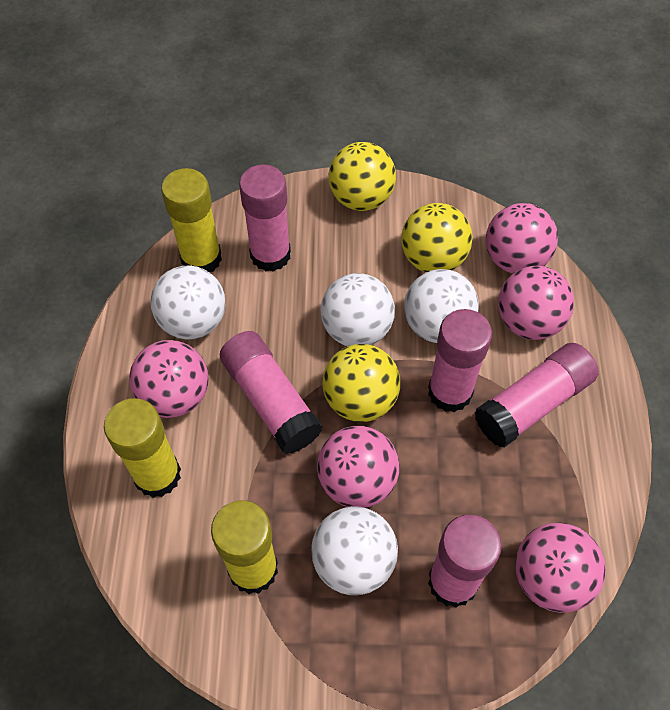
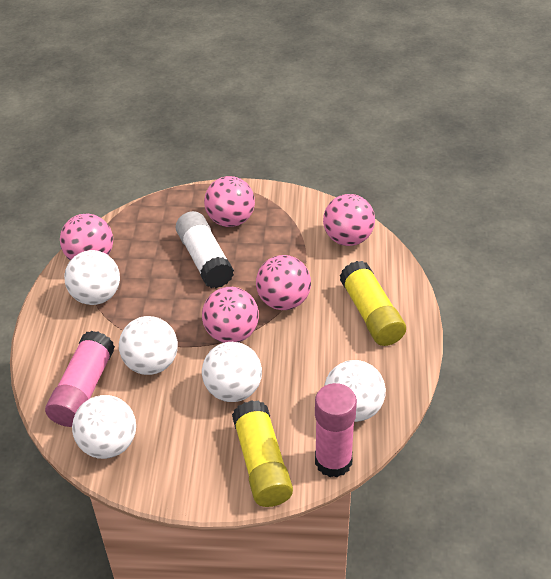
pink glue stick: [220,331,322,454] [239,165,291,272] [428,309,492,412] [428,514,502,608] [474,343,599,448] = 5 -> [45,331,115,427] [315,383,357,477] = 2
white ball: [150,266,226,340] [311,506,398,595] [320,273,395,346] [404,269,479,343] = 4 -> [64,250,120,305] [72,395,136,459] [119,316,178,375] [202,342,262,402] [324,360,386,422] = 5
white glue stick: none = 0 -> [176,211,234,288] = 1
yellow ball: [322,344,400,422] [329,142,396,211] [401,203,473,272] = 3 -> none = 0
yellow glue stick: [104,398,181,498] [161,168,222,272] [211,501,278,594] = 3 -> [232,400,293,507] [340,261,406,346] = 2

